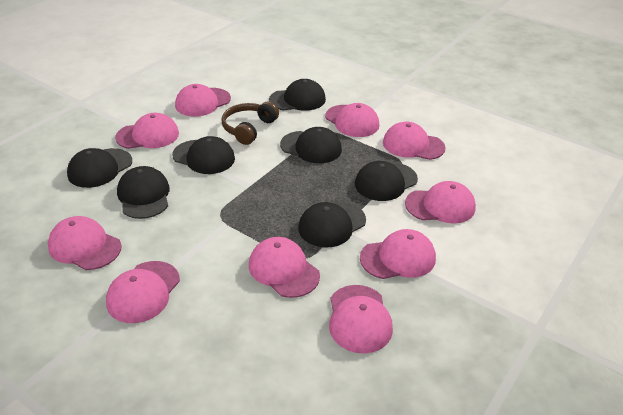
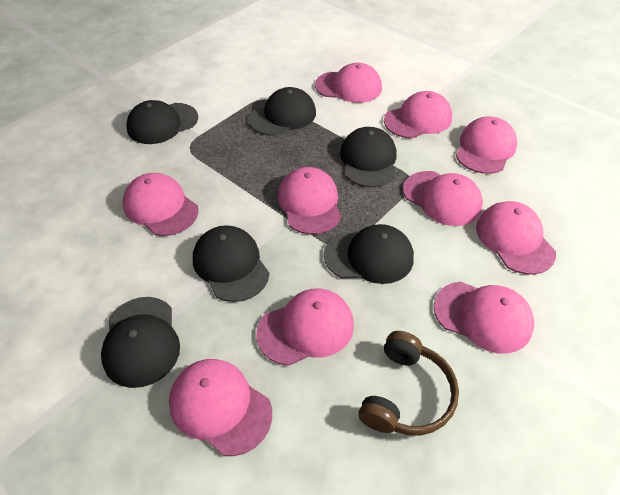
black cap: [67,148,132,188] [117,166,170,219] [172,136,235,174] [269,79,326,111] [280,127,342,163] [298,201,366,247] [355,161,418,201] = 7 -> [101,297,180,388] [126,100,198,144] [193,225,269,302] [248,87,316,136] [324,224,414,284] [340,127,397,187] = 6

